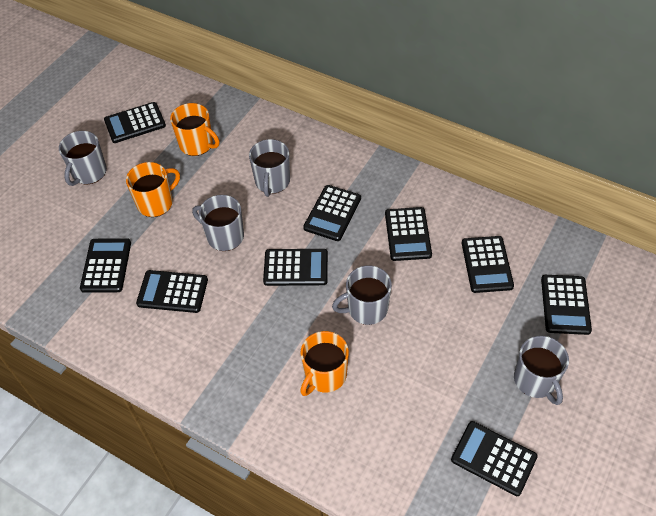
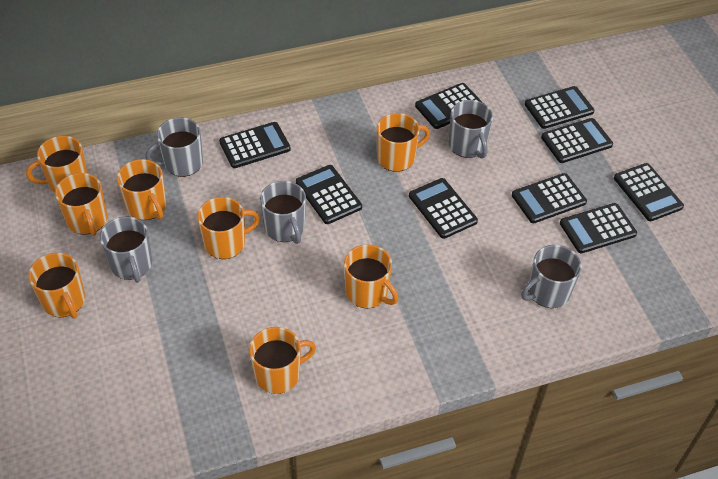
orange mug: [126,162,180,217] [170,103,219,156] [300,331,349,396] = 3 -> [26,136,88,193] [28,253,85,319] [55,173,107,236] [117,159,166,220] [197,197,260,259] [249,327,316,394] [344,245,399,308] [377,113,430,172] = 8

